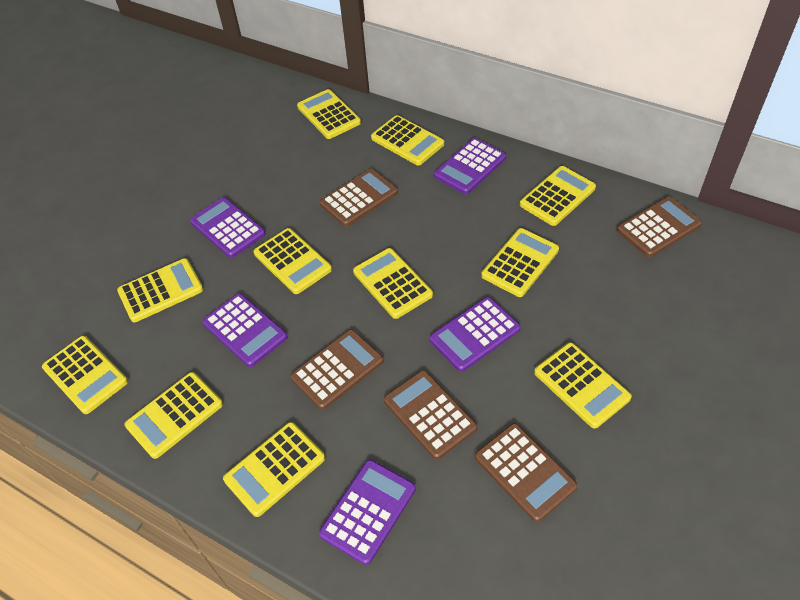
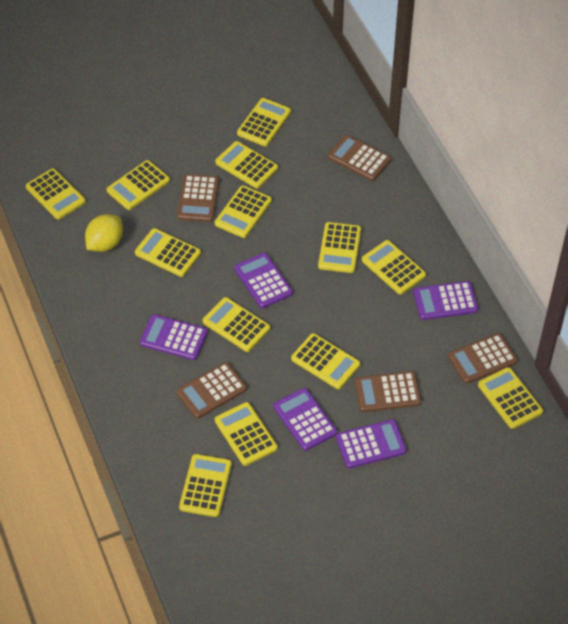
yellow calculator: [42,336,128,414] [117,258,203,322] [125,372,223,459] [223,422,325,517] [253,228,332,294] [297,89,361,139] [353,248,433,319] [371,115,444,166] [481,228,559,297] [520,166,596,226] [534,343,632,428] = 11 -> [26,168,86,220] [107,160,170,210] [135,228,201,277] [179,454,232,517] [203,297,270,352] [215,141,278,189] [215,185,272,238] [215,402,278,466] [237,98,291,146] [291,333,360,389] [318,222,361,273] [362,240,426,295] [478,367,543,429] = 13
yellow lemon: none = 0 -> [85,214,123,252] = 1

